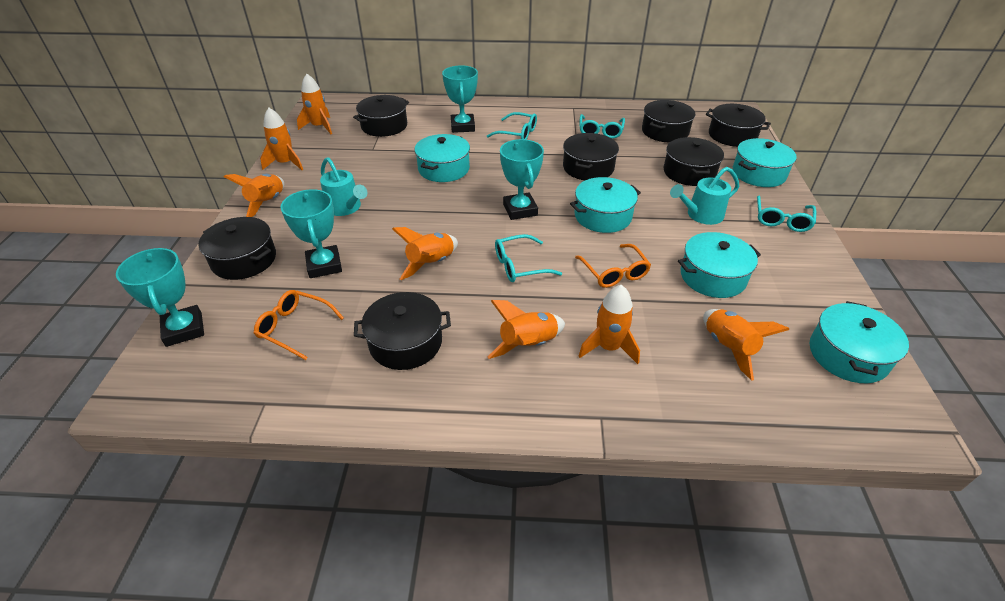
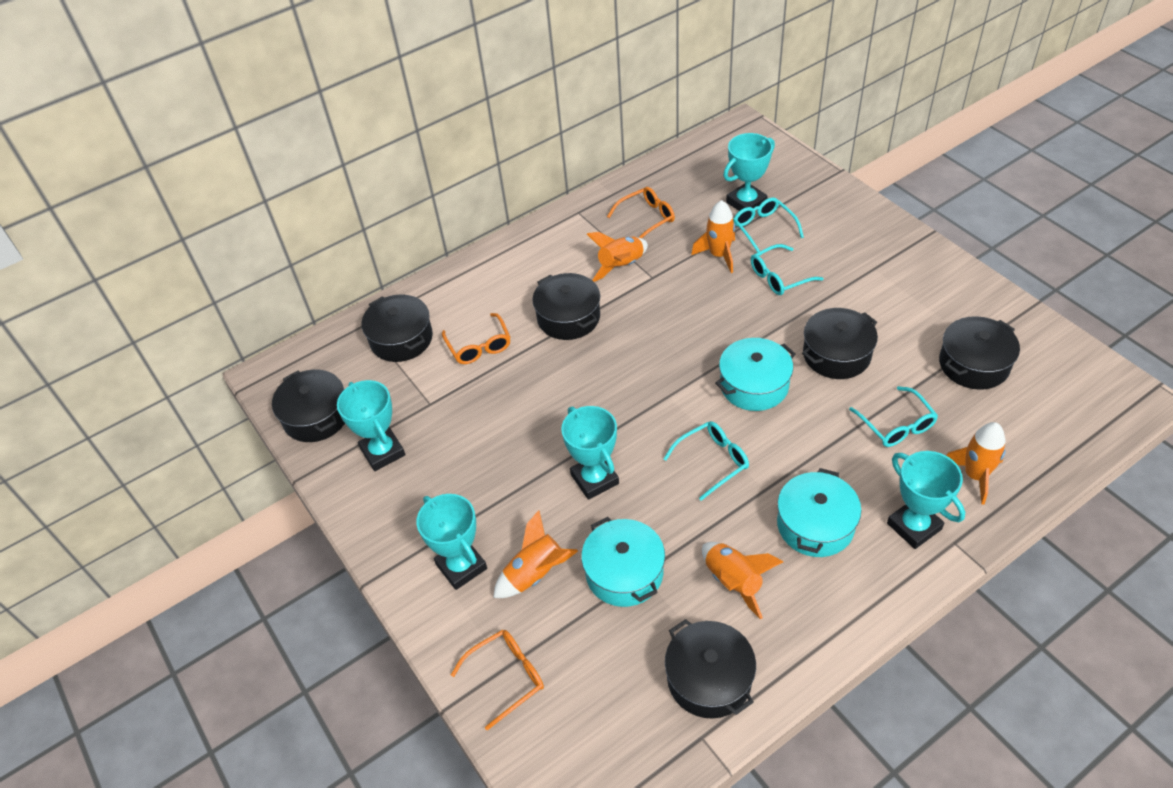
black pot: [199,217,276,280] [353,95,409,137] [354,292,451,370] [563,133,619,180] [642,100,695,142] [664,137,724,186] [706,104,771,147] = 7 -> [272,370,345,442] [362,295,433,362] [532,273,600,340] [665,619,756,719] [802,308,878,379] [939,316,1020,390] = 6
orange glasses: [254,290,344,360] [575,244,651,288] = 2 -> [442,313,511,364] [451,630,544,730] [607,187,675,238] = 3
orange rocket: [224,174,284,217] [260,108,303,170] [297,74,332,134] [392,227,458,280] [488,300,565,359] [579,285,640,364] [703,309,789,381] = 7 -> [493,510,578,598] [587,232,648,282] [691,200,735,273] [702,542,783,619] [946,422,1006,505] = 5
turquoise pot: [414,134,470,182] [570,177,641,233] [678,232,761,298] [733,138,797,187] [810,301,909,383] = 5 -> [581,517,665,607] [715,338,796,411] [777,468,861,557] = 3
turquoise trophy: [116,248,204,347] [280,189,342,278] [442,65,478,133] [500,139,544,220] = 4 -> [337,380,405,471] [416,494,487,590] [561,406,619,500] [723,133,775,211] [887,451,965,549] = 5
turquoise watering can: [320,157,367,216] [670,167,739,225] = 2 -> none = 0

